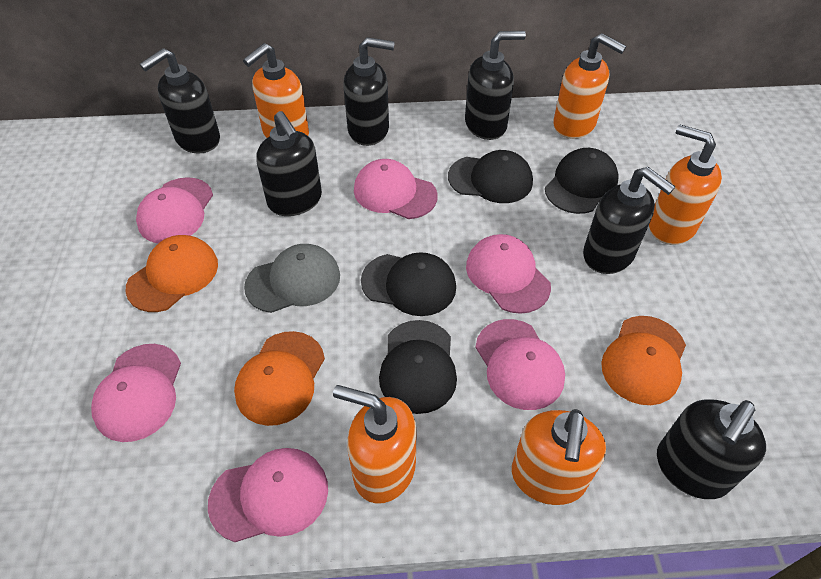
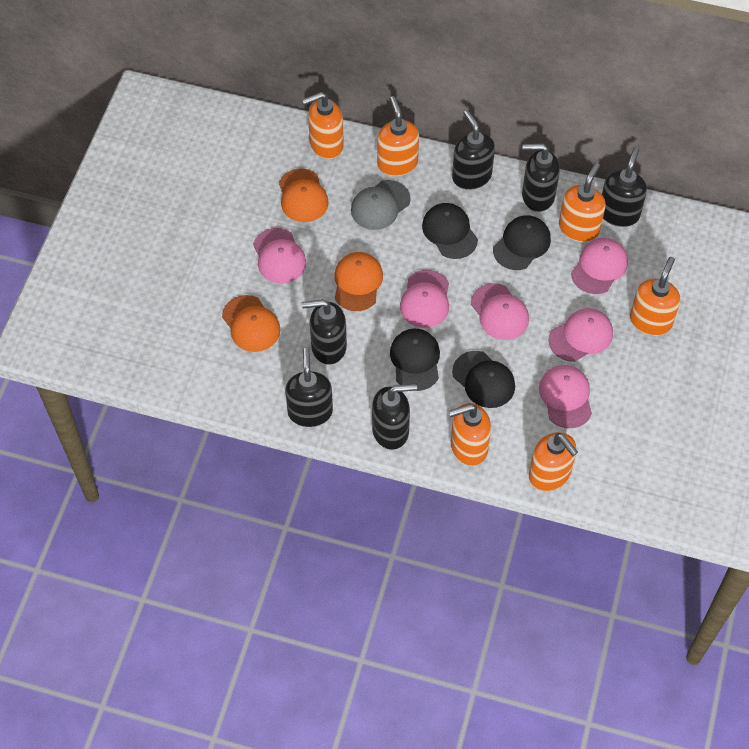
orange soap dispenser: [243,43,309,138] [333,385,417,504] [512,409,606,505] [553,33,626,139] [649,124,722,245] = 5 -> [302,92,344,159] [377,96,419,176] [449,403,491,466] [529,432,578,491] [559,163,605,242] [630,257,680,336] = 6

